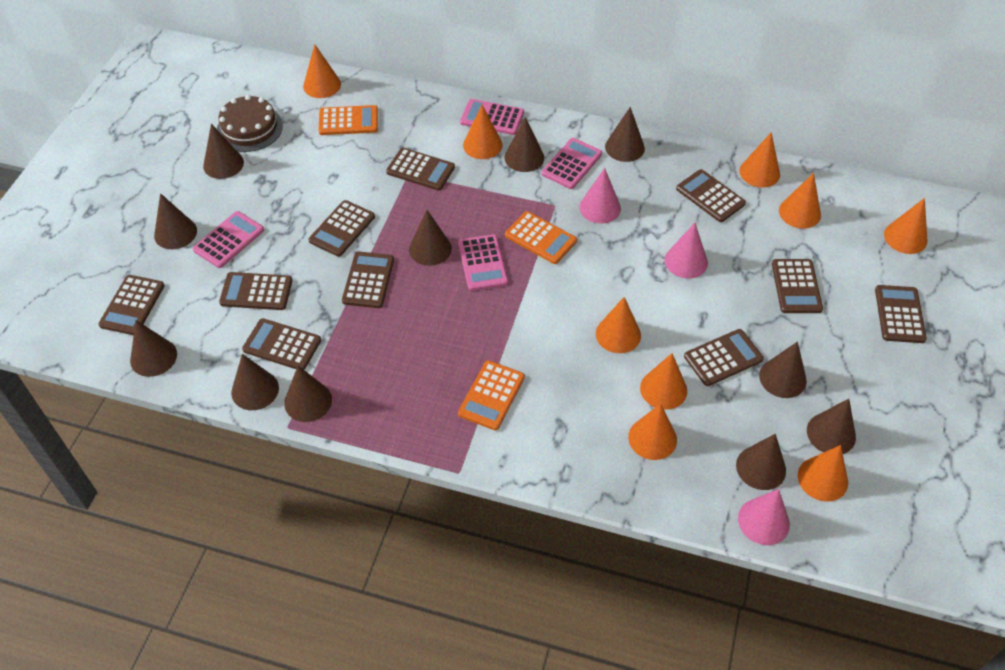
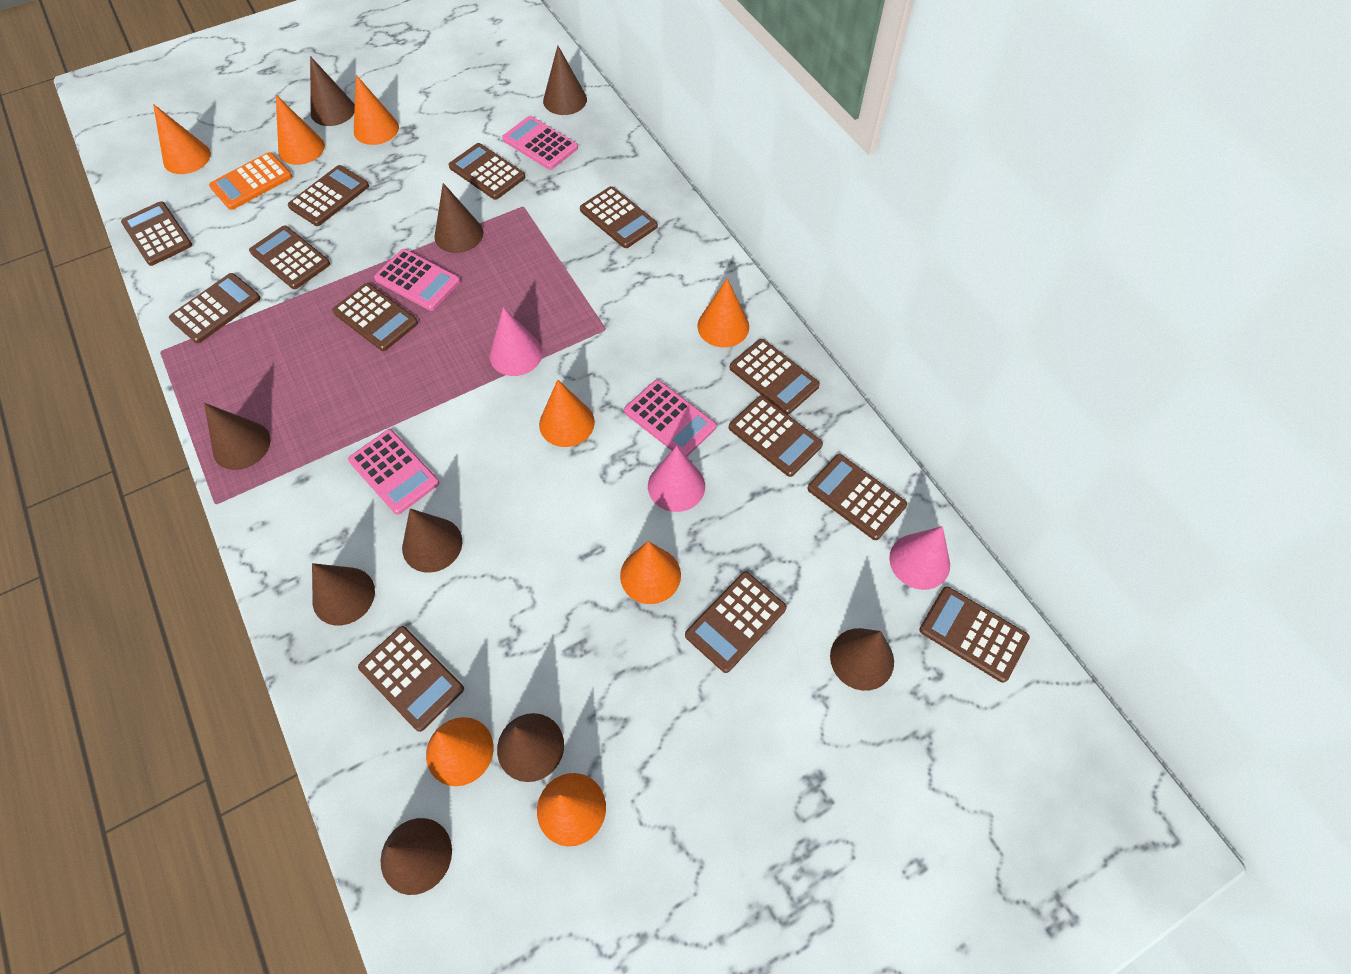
brown cake: [217,95,283,152] = 1 -> none = 0
brown calculator: [98,275,165,335] [219,272,292,310] [242,318,321,370] [308,200,375,257] [342,252,394,308] [386,148,455,191] [676,169,746,222] [684,329,764,386] [772,259,823,313] [875,285,927,343] = 10 -> [121,201,192,266] [169,273,261,343] [249,226,330,289] [288,165,369,226] [332,283,418,351] [358,626,464,732] [449,143,525,200] [580,186,658,248] [685,572,787,673] [729,396,823,477] [730,339,820,414] [808,454,907,540] [919,586,1030,683] = 13
brown cone: [130,320,177,377] [154,193,197,249] [203,124,244,179] [231,354,279,410] [284,366,332,422] [409,210,452,266] [505,117,544,172] [605,107,645,162] [736,434,786,490] [759,341,807,398] [807,399,856,454] = 11 -> [204,403,271,470] [310,56,355,126] [312,563,375,626] [380,818,452,895] [402,508,462,573] [435,183,483,253] [497,713,564,782] [543,46,587,115] [830,628,894,691] = 9
orange calculator: [319,105,378,135] [458,360,525,430] [505,211,577,264] = 3 -> [209,152,292,210] = 1
orange cone: [303,44,341,98] [463,105,503,159] [596,297,641,353] [628,404,677,460] [640,353,687,410] [739,132,780,188] [779,173,821,229] [798,445,848,501] [884,198,927,254] = 9 -> [153,104,211,174] [276,95,325,165] [354,75,399,145] [426,717,494,786] [537,773,606,846] [539,380,595,447] [620,541,681,604] [698,278,749,347] = 8

